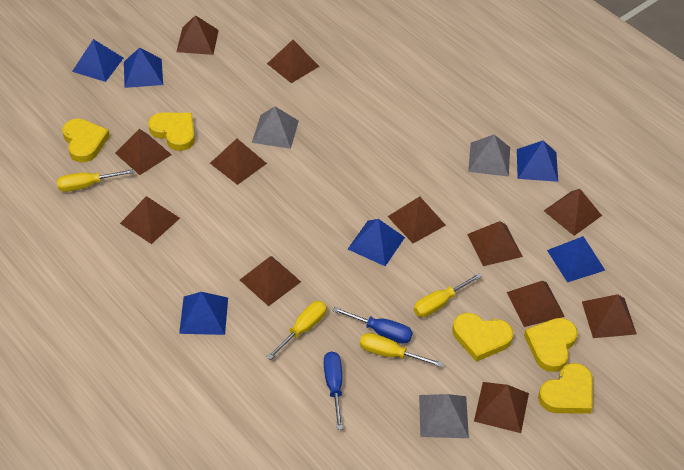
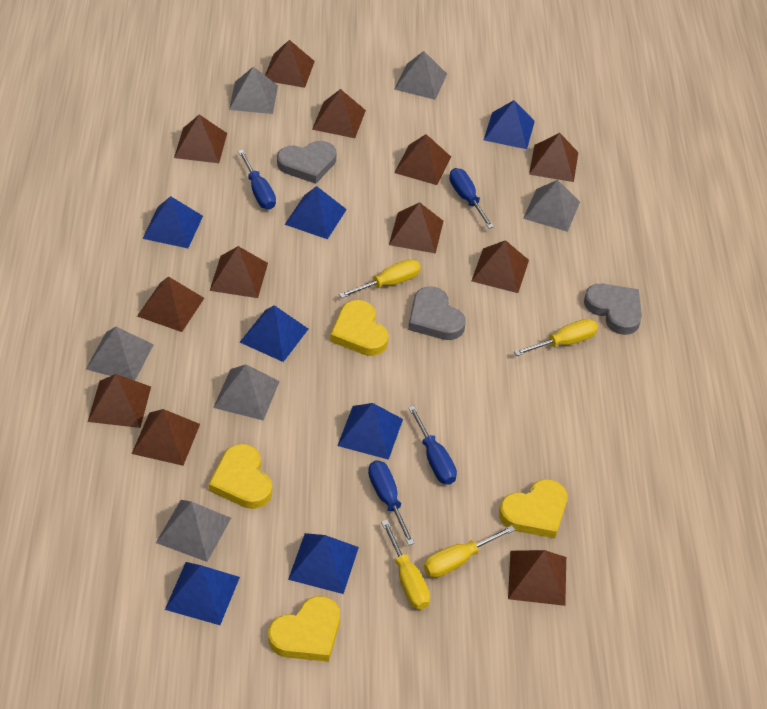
blue pyramid: [72,39,124,82] [124,48,163,88] [179,292,228,335] [348,219,405,266] [517,141,558,182] [547,236,605,282] = 6 -> [142,196,203,248] [165,562,240,625] [240,305,308,362] [284,186,347,239] [288,533,359,594] [337,403,403,460] [484,100,535,149] = 7
blue screwdriver: [324,351,343,430] [333,307,413,344] = 2 -> [238,150,276,210] [368,460,415,545] [408,406,457,485] [449,168,494,229] = 4
grey heart: none = 0 -> [277,141,337,184] [408,286,466,340] [584,284,642,335] = 3
grey pyramid: [252,106,299,149] [419,394,469,438] [468,135,510,177] = 3 -> [86,327,154,381] [156,500,231,562] [213,365,280,420] [229,67,278,114] [394,51,447,100] [523,180,580,232] = 6
yellow heart: [62,119,110,162] [148,113,195,151] [453,313,513,362] [524,318,578,372] [538,363,593,414] = 5 -> [209,444,272,509] [268,596,340,662] [330,300,389,356] [499,479,567,538] = 4

